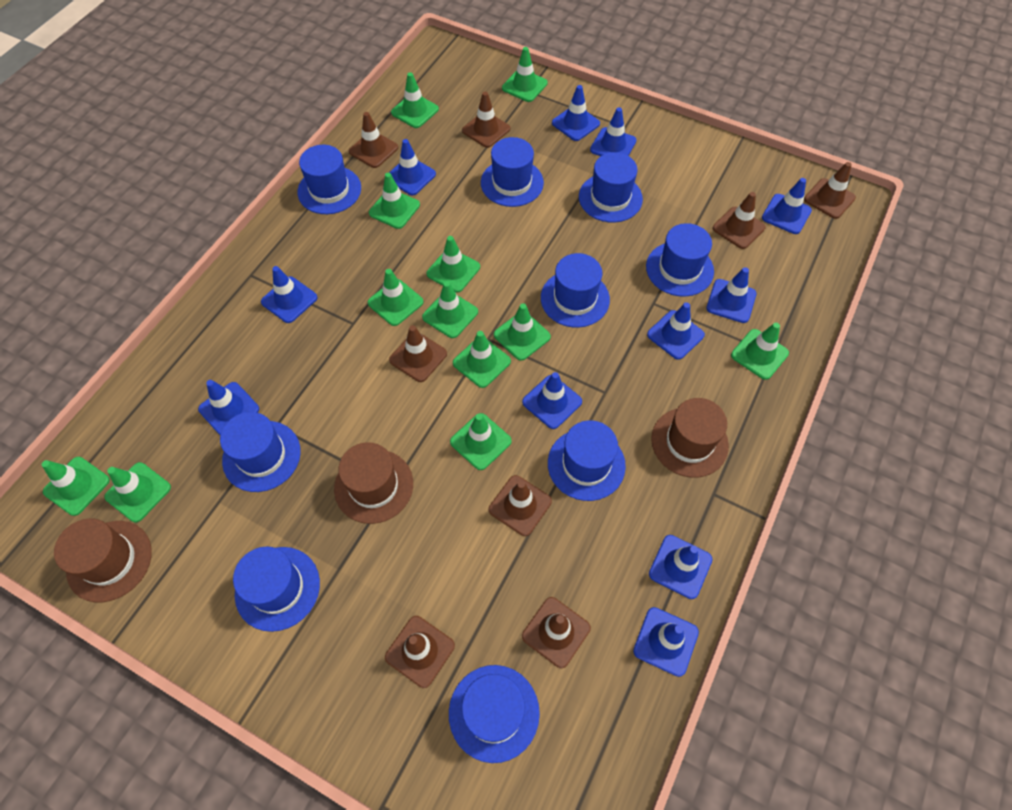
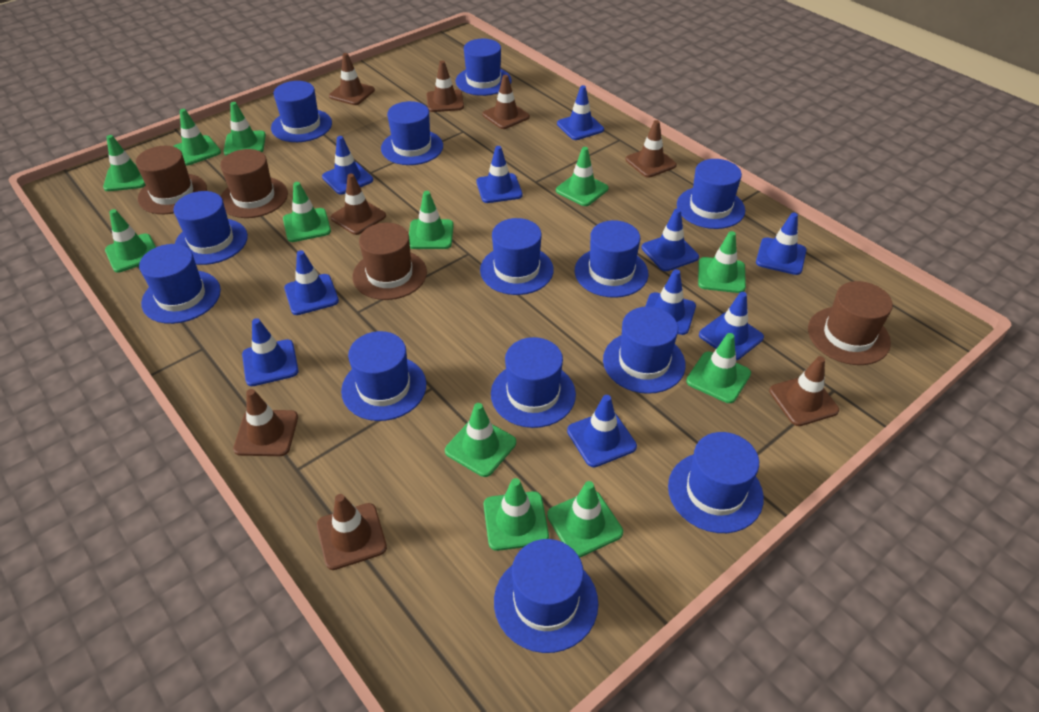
blue hat: [220,412,301,492] [233,546,320,632] [297,145,361,214] [449,665,540,763] [481,137,544,207] [541,253,610,328] [548,420,626,501] [579,152,643,223] [646,223,714,297] = 9 -> [139,244,221,324] [174,191,248,265] [271,81,332,142] [341,331,426,421] [381,101,443,165] [456,39,512,96] [480,218,554,295] [491,337,576,428] [494,539,598,653] [575,220,649,298] [603,307,686,394] [668,432,764,533] [677,159,745,229] = 13
blue traffic cone: [198,380,259,435] [261,266,318,323] [389,139,436,195] [522,372,582,429] [552,85,600,141] [590,107,636,156] [633,607,699,677] [647,302,705,360] [649,535,712,599] [706,267,757,323] [762,178,812,234] = 11 -> [242,318,299,386] [284,250,339,315] [322,136,373,195] [476,146,523,203] [557,85,604,140] [567,395,637,467] [642,209,699,271] [645,269,696,335] [699,292,764,360] [756,212,806,275] = 10
brown hat: [54,519,152,602] [334,442,413,524] [651,398,729,478] = 3 -> [136,146,207,214] [220,149,288,218] [352,223,427,300] [808,281,893,365] = 4

